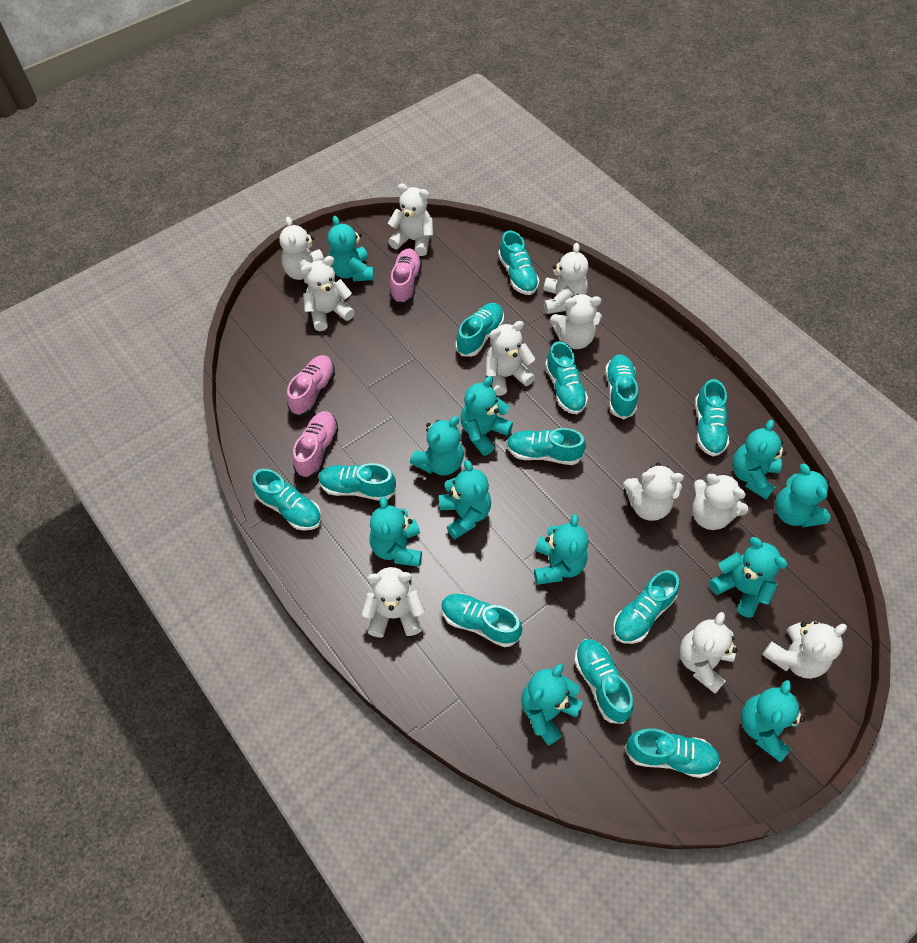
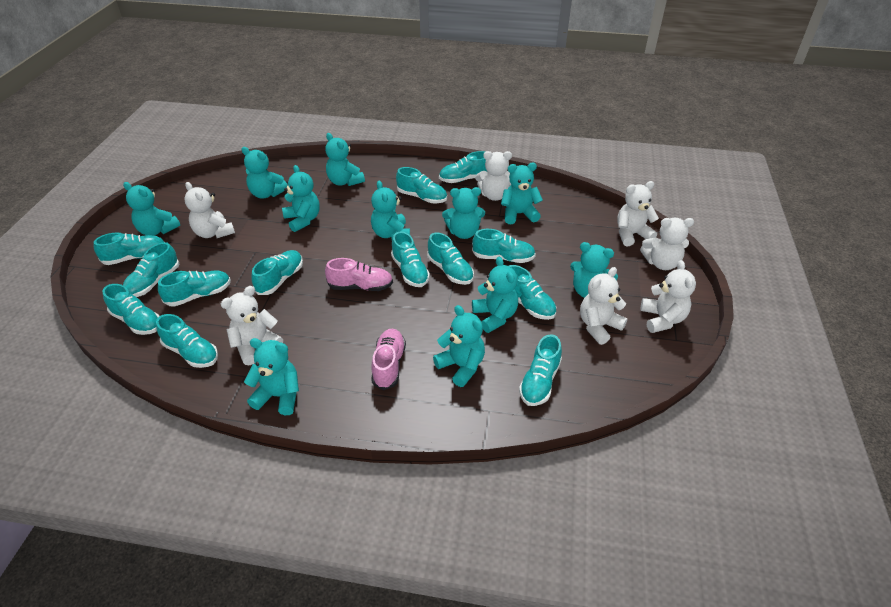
pink shoe: [287,355,335,417] [293,411,338,479] [389,248,422,305] = 3 -> [325,258,393,291] [371,329,406,390] = 2
turquoise shoe: [252,469,321,531] [318,463,397,501] [441,594,522,647] [456,303,504,357] [498,230,539,295] [506,428,586,465] [545,341,588,414] [574,639,634,724] [605,354,638,419] [613,570,680,644] [625,728,720,778] [695,379,729,456] = 12 -> [93,233,164,265] [103,284,159,335] [123,242,179,297] [156,314,218,368] [158,271,231,307] [251,250,303,295] [391,231,430,287] [396,167,447,203] [427,232,474,285] [439,151,487,183] [472,229,536,263] [509,265,556,320] [519,334,562,406] = 13
white teddy bear: [280,217,324,284] [301,256,355,331] [362,567,425,637] [388,184,433,256] [486,321,535,396] [543,243,589,314] [550,294,602,349] [623,463,684,521] [679,612,737,694] [692,474,748,530] [763,621,847,679] = 11 -> [185,182,235,238] [221,286,283,365] [475,151,512,201] [580,267,627,345] [617,181,659,246] [640,218,694,270] [641,260,696,333] = 7

